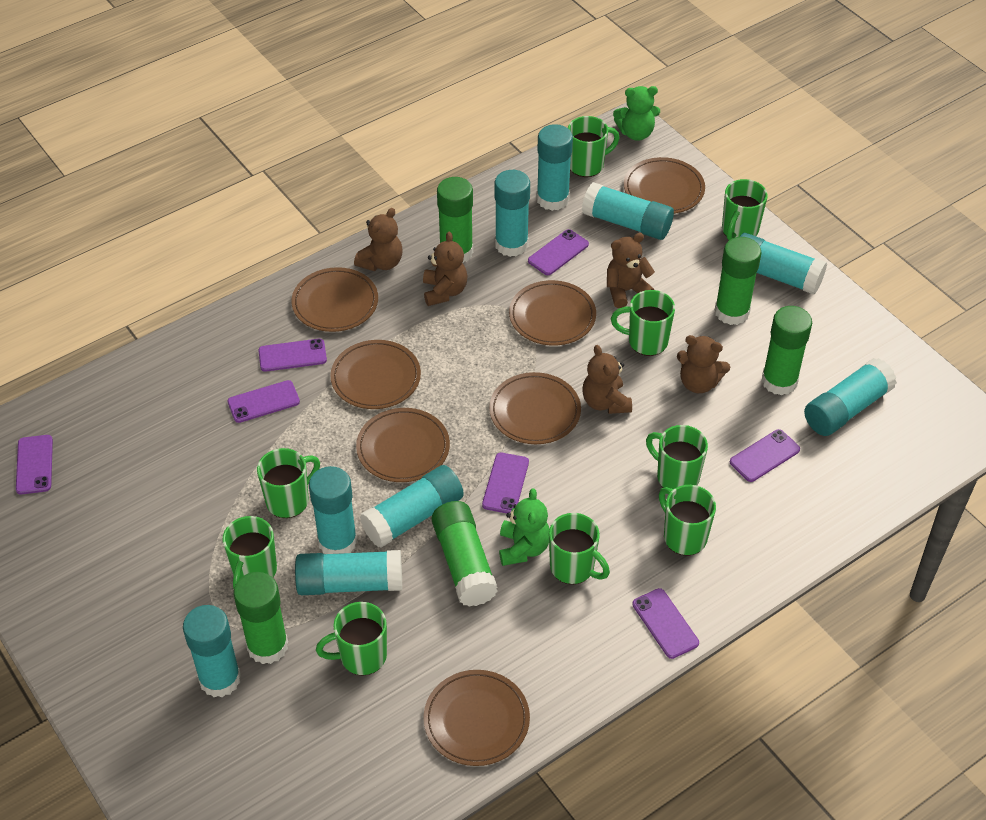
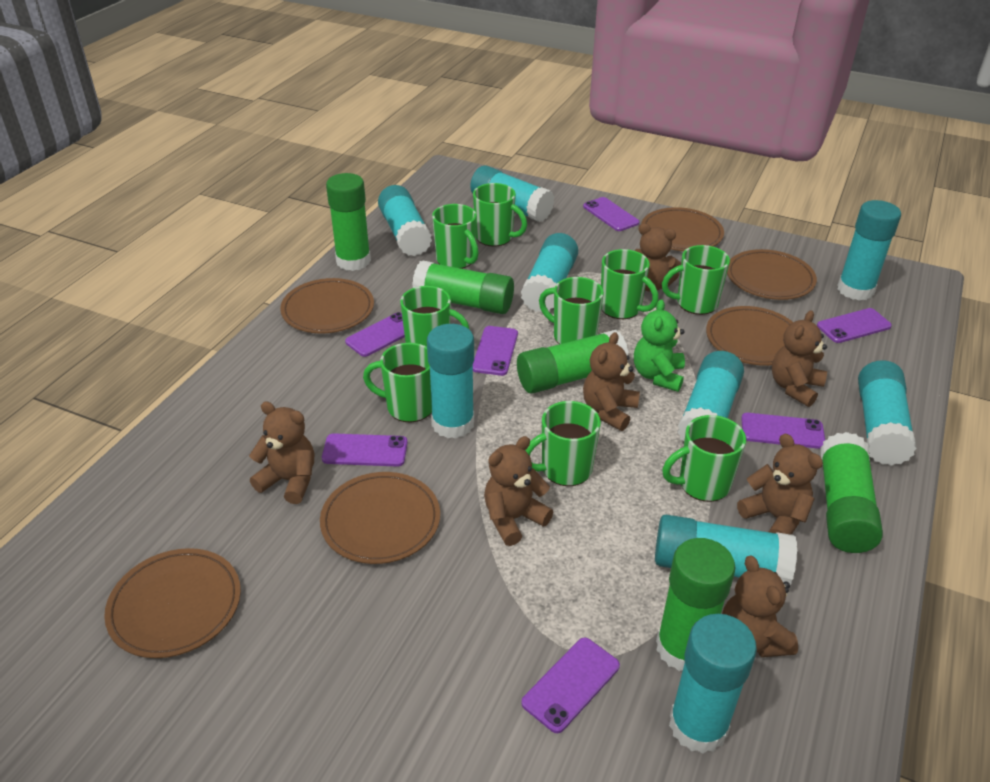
brown plate: [292,267,378,332] [330,340,421,409] [356,408,450,482] [424,670,530,766] [489,372,581,444] [509,280,596,346] [624,157,705,214] = 7 -> [104,548,241,658] [280,278,374,334] [320,472,440,564] [641,207,724,251] [706,306,793,366] [727,249,817,300] = 6
brown teddy bear: [354,208,403,271] [423,232,467,306] [582,345,632,414] [607,233,655,308] [677,335,730,393] = 5 -> [249,402,314,504] [484,436,553,546] [583,332,640,431] [634,223,681,292] [722,555,798,657] [737,434,823,535] [772,310,827,407] = 7
green teddy bear: [499,488,549,566] [613,86,660,141] = 2 -> [634,299,685,392] = 1

